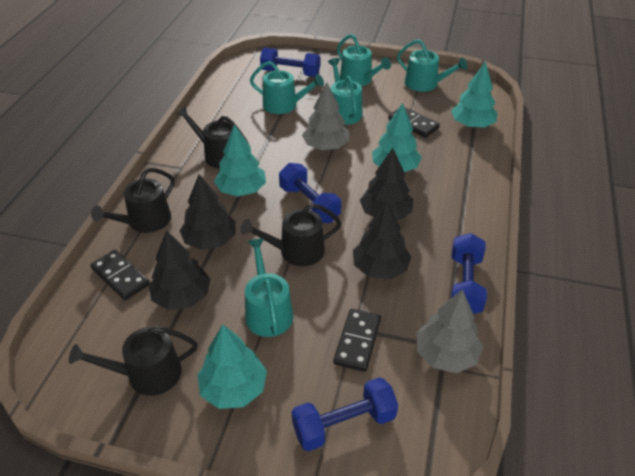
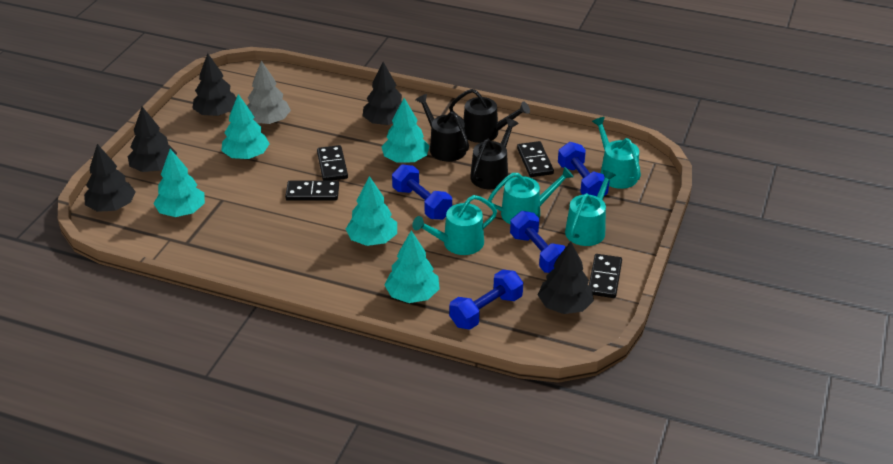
black domino: [90,250,150,300] [334,309,381,372] [388,107,440,138] = 3 -> [285,180,339,201] [317,145,348,181] [517,141,554,177] [589,254,622,298] = 4
black tree: [149,230,211,310] [180,174,236,250] [353,202,411,279] [360,148,413,220] = 4 -> [84,144,136,212] [128,107,177,172] [192,53,236,116] [363,62,402,125] [538,241,594,314] = 5
black watering can: [69,326,198,396] [91,168,175,233] [176,106,249,169] [240,203,341,266] = 4 -> [416,94,469,161] [449,89,530,143] [470,118,519,189] = 3
grey tree: [302,83,349,150] [416,289,483,373] = 2 -> [247,60,291,124] = 1
turquoise tree: [197,324,267,409] [214,124,266,197] [372,103,422,172] [451,62,497,128] = 4 -> [153,149,205,217] [221,94,270,159] [346,176,397,246] [381,98,430,163] [384,231,440,303] = 5
turquoise watering can: [245,238,293,337] [250,61,324,114] [328,58,362,125] [337,34,391,86] [397,39,468,92] = 5 -> [412,195,497,255] [488,167,574,224] [565,170,616,246] [592,117,641,189] = 4

